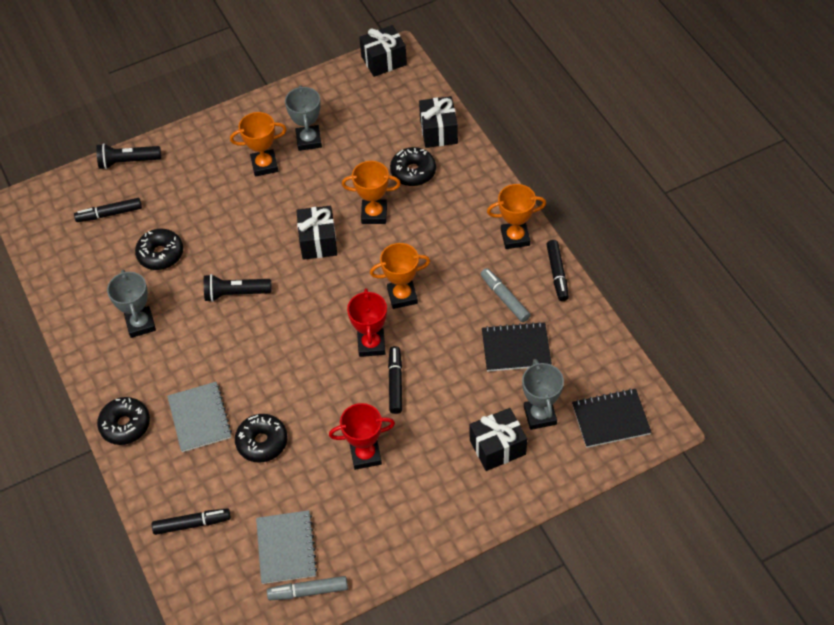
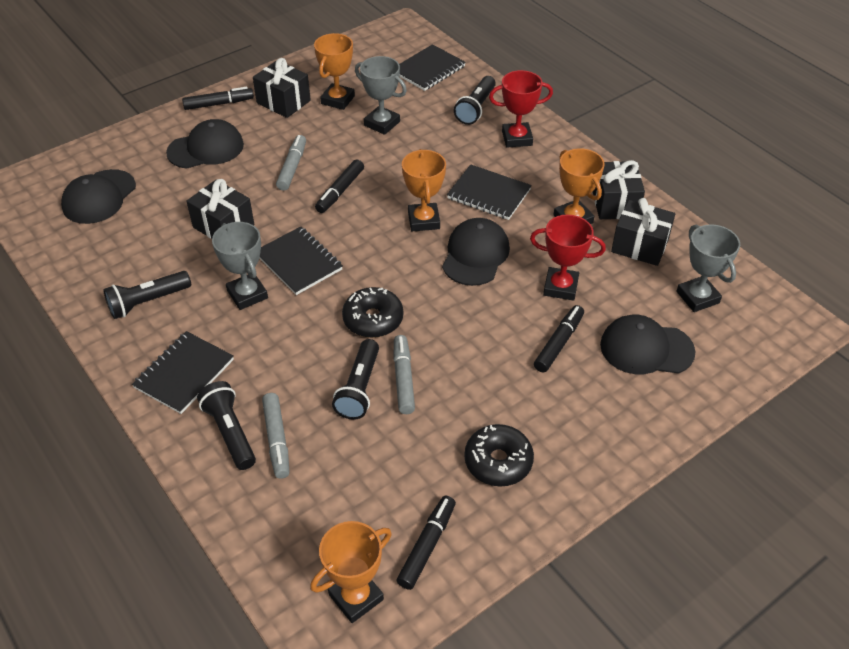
black cap: none = 0 -> [61,169,136,224] [166,119,244,168] [442,218,510,286] [600,315,695,374] = 4
black donut: [97,397,150,445] [135,229,183,270] [235,414,288,463] [390,147,436,186] = 4 -> [342,287,403,338] [464,424,534,486] = 2
black flashlight: [96,143,161,169] [204,274,272,302] = 2 -> [103,271,191,319] [197,381,256,470] [332,339,379,420] [454,76,496,125] = 4
black notebook: [482,322,552,372] [572,388,651,448] = 2 -> [132,331,234,414] [259,226,343,295] [399,44,466,91] [447,164,532,220] = 4
grey marker: [267,576,348,600] [481,268,531,322] = 2 -> [262,393,289,479] [276,135,306,191] [393,335,415,414] = 3
grey notebook: [167,382,232,452] [256,510,318,584] = 2 -> none = 0

